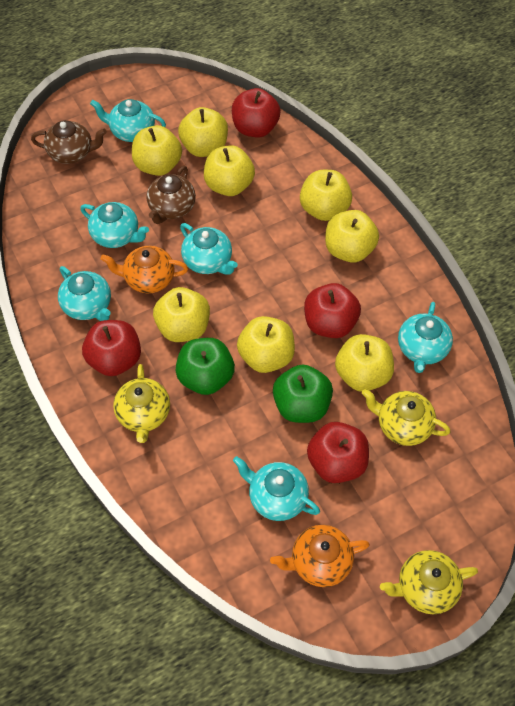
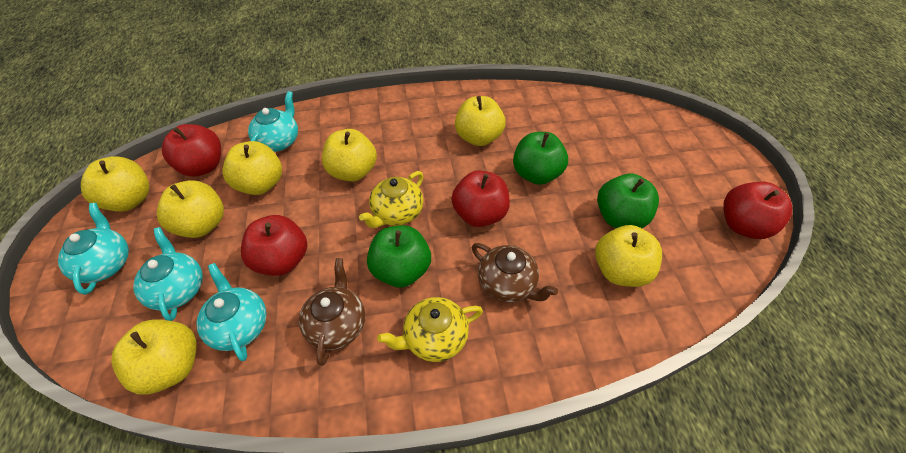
green apple: [175,338,235,395] [273,365,333,423] = 2 -> [367,225,431,288] [513,132,568,185] [597,173,659,228] = 3
orange teapot: [101,246,188,293] [270,525,370,587] = 2 -> none = 0
turquoise teapot: [58,266,111,321] [80,202,149,248] [90,99,166,142] [180,223,238,275] [233,456,320,521] [398,302,453,373] = 6 -> [58,203,129,295] [133,227,203,321] [196,263,266,361] [248,91,298,152] = 4
yellow apple: [132,125,182,176] [153,287,210,342] [178,107,228,157] [204,145,255,196] [237,316,295,373] [300,170,352,221] [325,210,379,263] [335,334,394,391] = 8 -> [81,156,150,212] [111,319,197,395] [157,180,224,238] [222,141,282,195] [322,129,377,182] [455,96,506,146] [595,225,662,287] = 7
yellow teapot: [113,364,170,443] [362,389,450,446] [380,550,478,614] = 3 -> [359,171,424,228] [377,297,483,362] = 2

